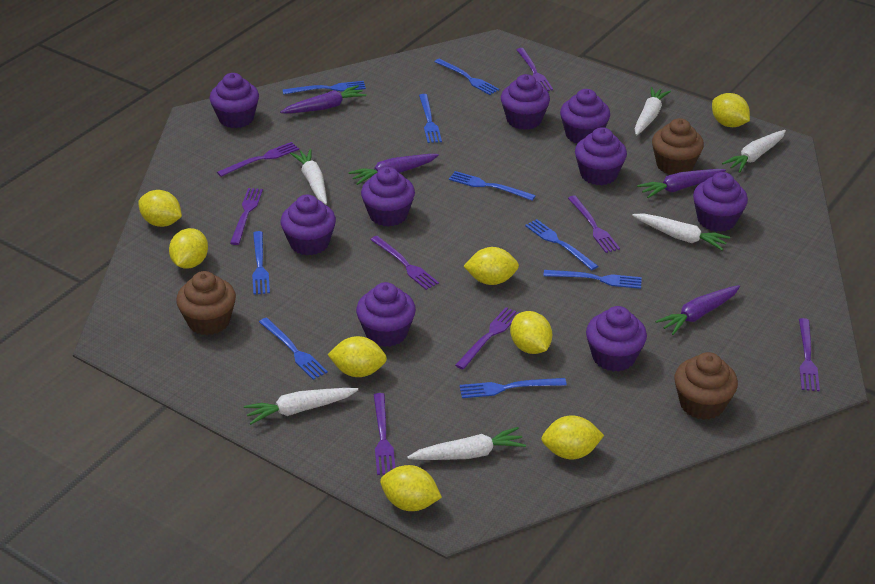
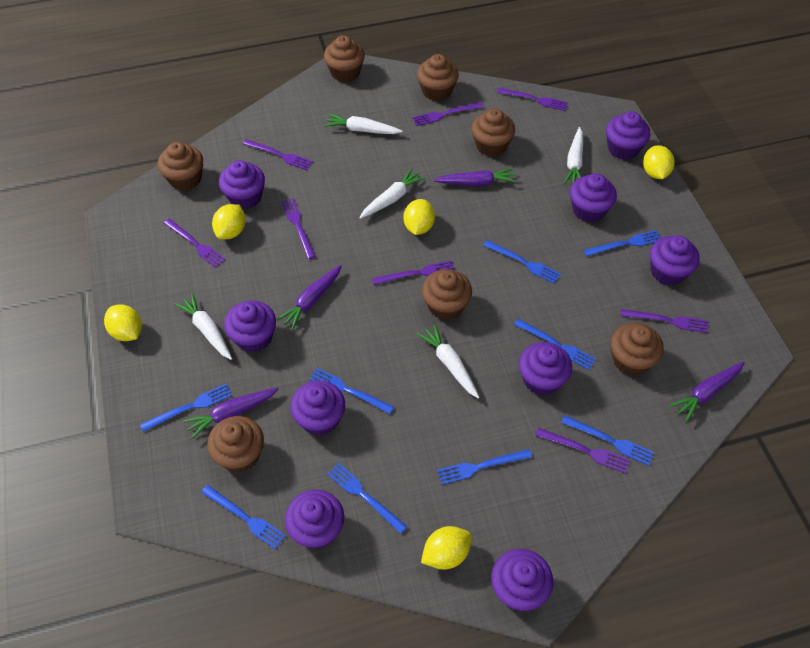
brown cupcake: [176,271,236,335] [652,118,704,175] [674,352,738,420] = 3 -> [158,142,203,191] [207,416,264,473] [324,35,365,82] [417,54,459,101] [422,269,472,320] [471,109,515,157] [611,323,664,376] = 7
white carrot: [244,388,358,425] [290,149,327,205] [407,427,526,460] [632,213,730,250] [635,87,671,136] [722,130,786,173] = 6 -> [174,293,232,360] [324,114,403,134] [359,168,425,219] [417,324,480,399] [564,127,583,184] = 5
yellow lemon: [138,190,182,227] [169,228,208,269] [327,336,387,377] [380,465,442,511] [463,247,519,285] [510,311,552,354] [541,415,604,459] [712,93,750,127] = 8 -> [104,305,142,341] [212,204,246,239] [404,199,435,235] [421,526,472,570] [643,145,675,179] = 5

